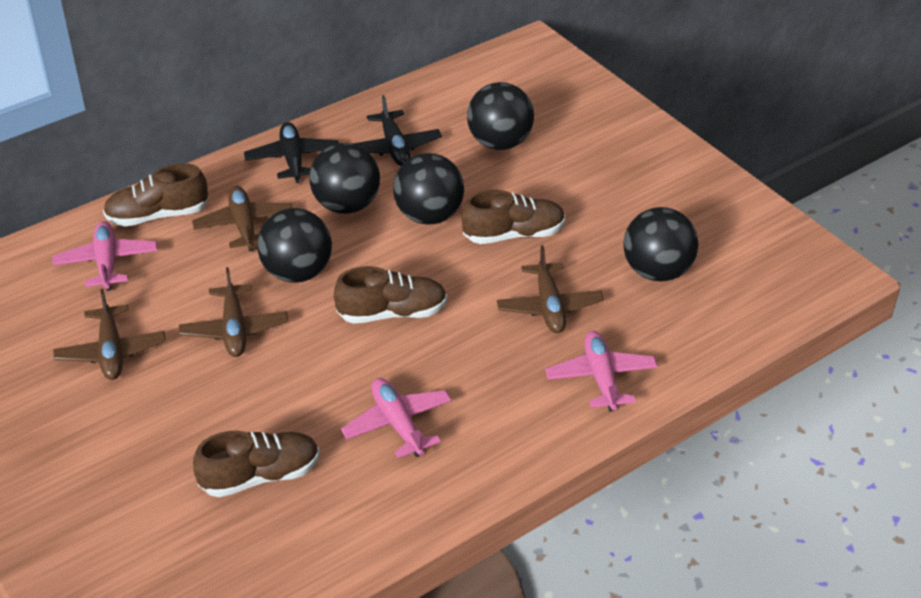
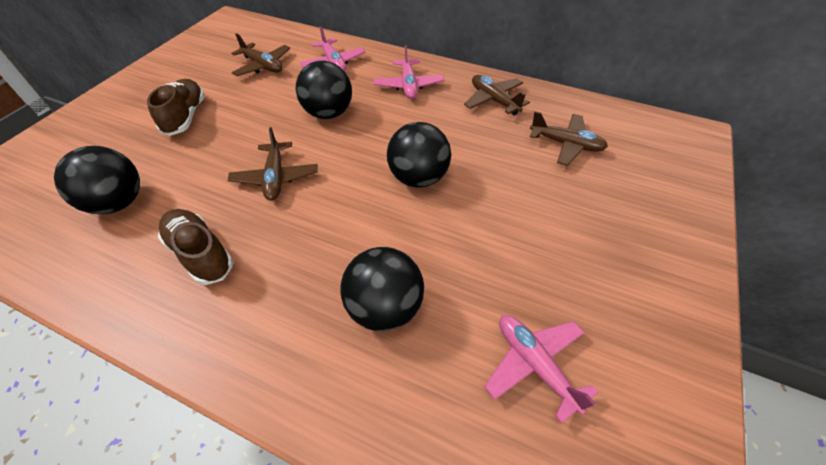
black ball: [257,208,332,283] [310,143,380,214] [393,153,464,225] [467,82,534,150] [623,207,699,281] = 5 -> [54,146,140,214] [296,60,352,119] [340,247,424,331] [387,122,451,188] = 4
black plane: [244,122,339,183] [353,95,442,166] = 2 -> none = 0
brown shoe: [103,163,208,226] [193,431,320,497] [334,266,447,324] [462,190,565,244] = 4 -> [147,79,205,136] [158,209,233,285] = 2

